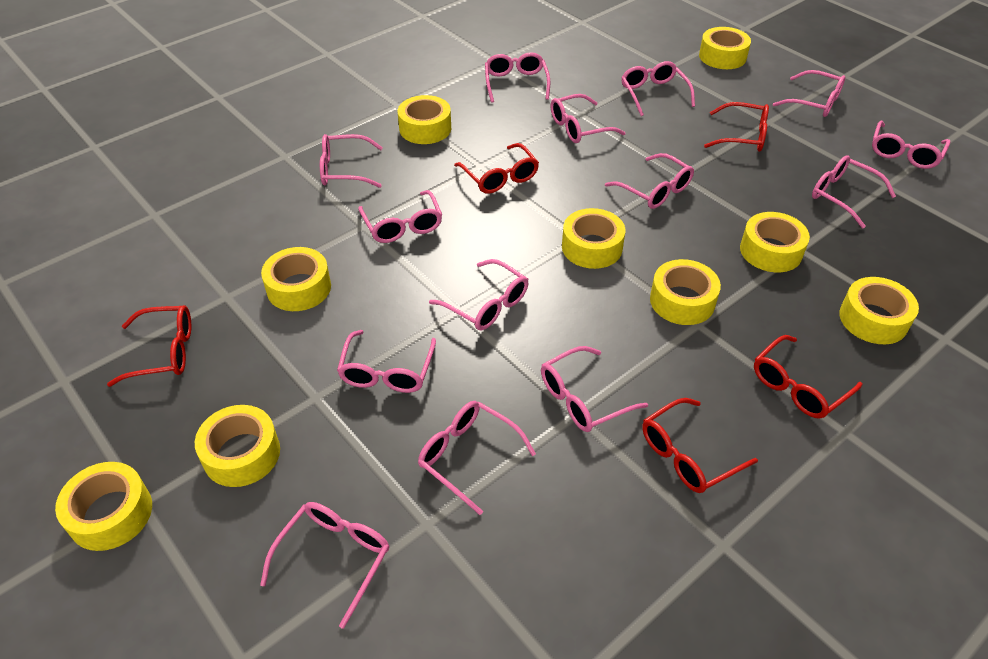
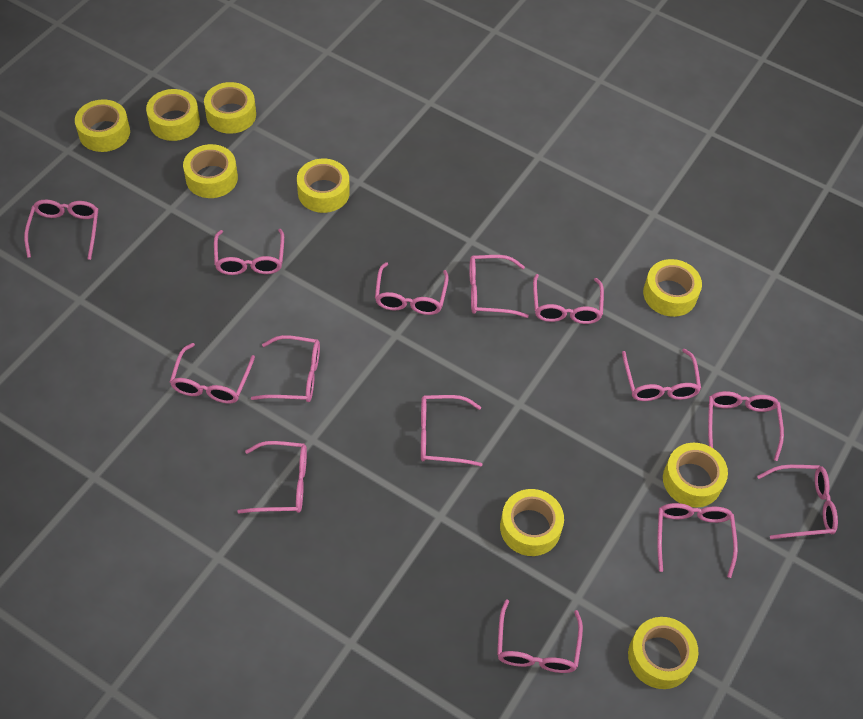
red glasses: [107,305,191,387] [454,143,539,194] [642,398,758,493] [704,102,769,152] [754,335,862,419] = 5 -> none = 0

